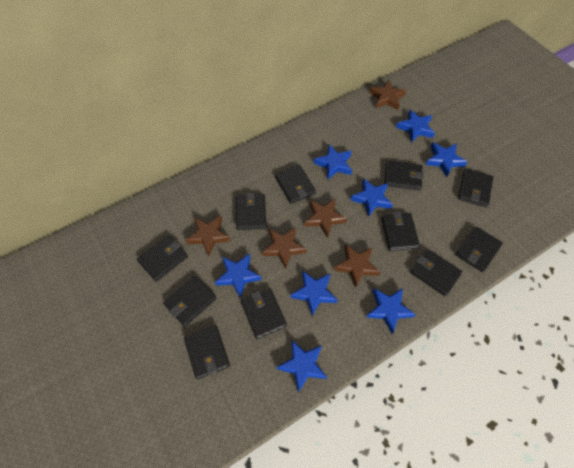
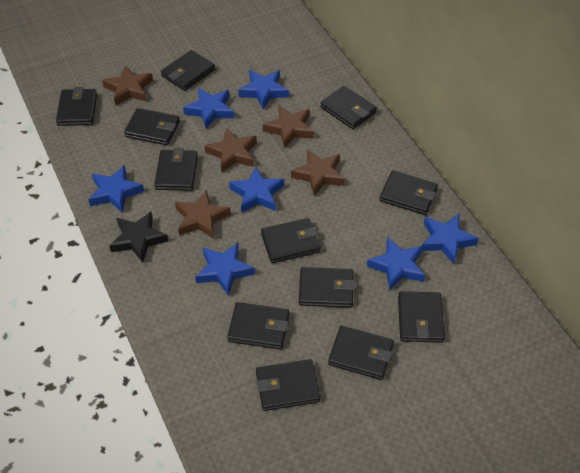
black star: none = 0 -> [109,212,169,263] = 1
black wallet: [137,235,188,282] [163,276,216,327] [184,325,230,380] [236,193,266,230] [241,288,287,339] [275,165,316,204] [381,212,420,251] [384,161,424,191] [410,249,462,296] [455,226,503,272] [458,169,493,207] = 11 -> [56,87,97,126] [124,108,180,145] [154,148,198,191] [161,50,215,91] [227,302,289,350] [256,359,320,411] [261,218,321,263] [299,267,355,308] [320,86,377,129] [328,326,394,380] [379,170,438,215] [398,291,445,343] = 12
blue star: [215,254,262,298] [277,340,327,393] [291,270,338,316] [314,145,352,180] [351,178,393,217] [366,288,416,334] [396,109,435,142] [425,142,467,177] = 8 -> [88,165,144,213] [183,88,234,129] [195,243,255,296] [229,166,284,213] [238,70,289,109] [367,237,425,291] [422,214,479,264] = 7

